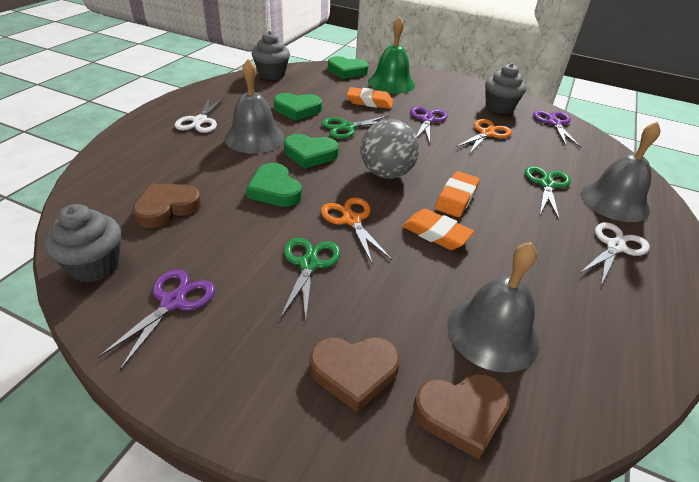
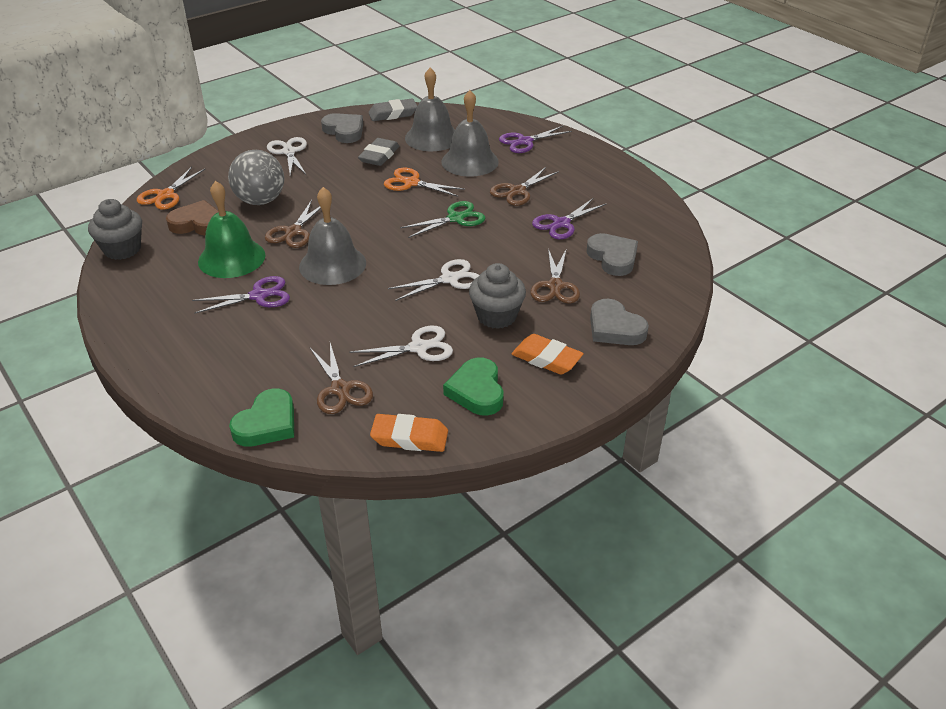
brown heart: [133,183,201,228] [309,337,400,412] [413,374,510,459] = 3 -> [166,200,219,235] = 1
brown scissors: none = 0 -> [265,200,321,248] [310,343,373,414] [490,167,559,206] [530,248,580,303] = 4
green heart: [246,163,302,207] [274,93,322,121] [284,134,339,169] [328,56,368,79] = 4 -> [229,389,294,447] [443,357,504,416] = 2
green scissors: [280,238,341,322] [321,115,389,139] [525,166,571,220] = 3 -> [400,201,486,238] = 1
grey cupcake: [44,204,121,282] [252,31,290,80] [485,63,526,114] = 3 -> [88,199,142,260] [469,263,526,329] = 2
grey eraser: none = 0 -> [358,138,399,166] [368,99,417,121] = 2
grey heart: none = 0 -> [321,113,363,143] [586,233,638,276] [590,299,649,345] = 3
orange eraser: [347,87,393,109] [402,209,474,250] [435,171,480,217] = 3 -> [370,414,448,452] [512,334,584,374] = 2
white scissors: [175,97,224,133] [580,222,650,285] = 2 -> [267,137,307,175] [349,326,453,367] [388,259,479,301] = 3

